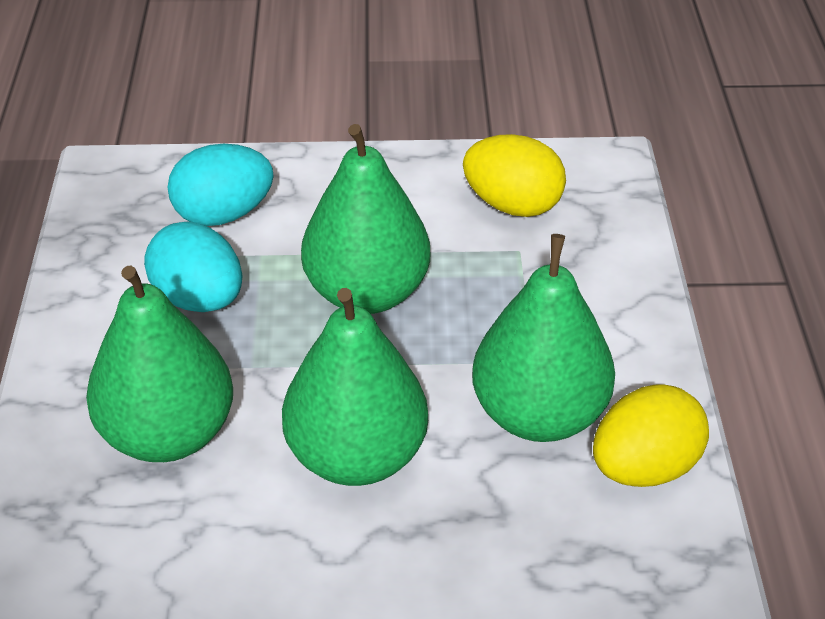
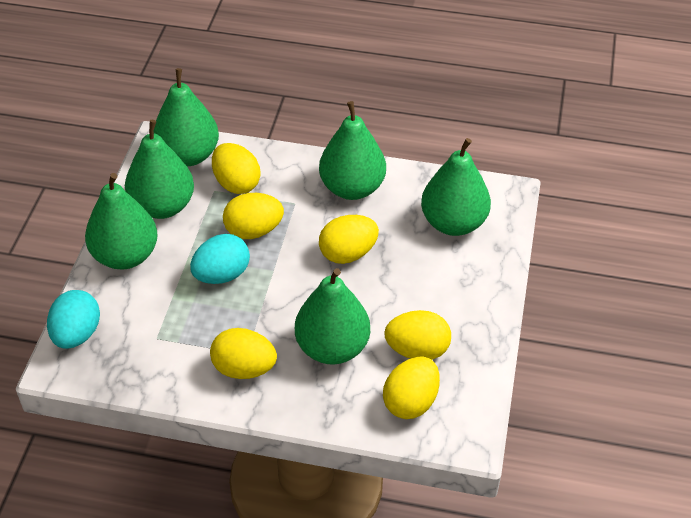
green pear: [86,266,233,462] [282,288,428,486] [301,124,430,314] [472,234,615,442] = 4 -> [85,173,158,270] [125,120,194,219] [154,68,219,166] [295,268,370,365] [319,101,386,200] [421,138,491,236] = 6
yellow egg: [463,134,566,217] [593,384,709,487] = 2 -> [210,328,277,379] [212,143,261,194] [223,193,284,239] [319,215,379,264] [383,356,440,419] [384,310,451,360] = 6

